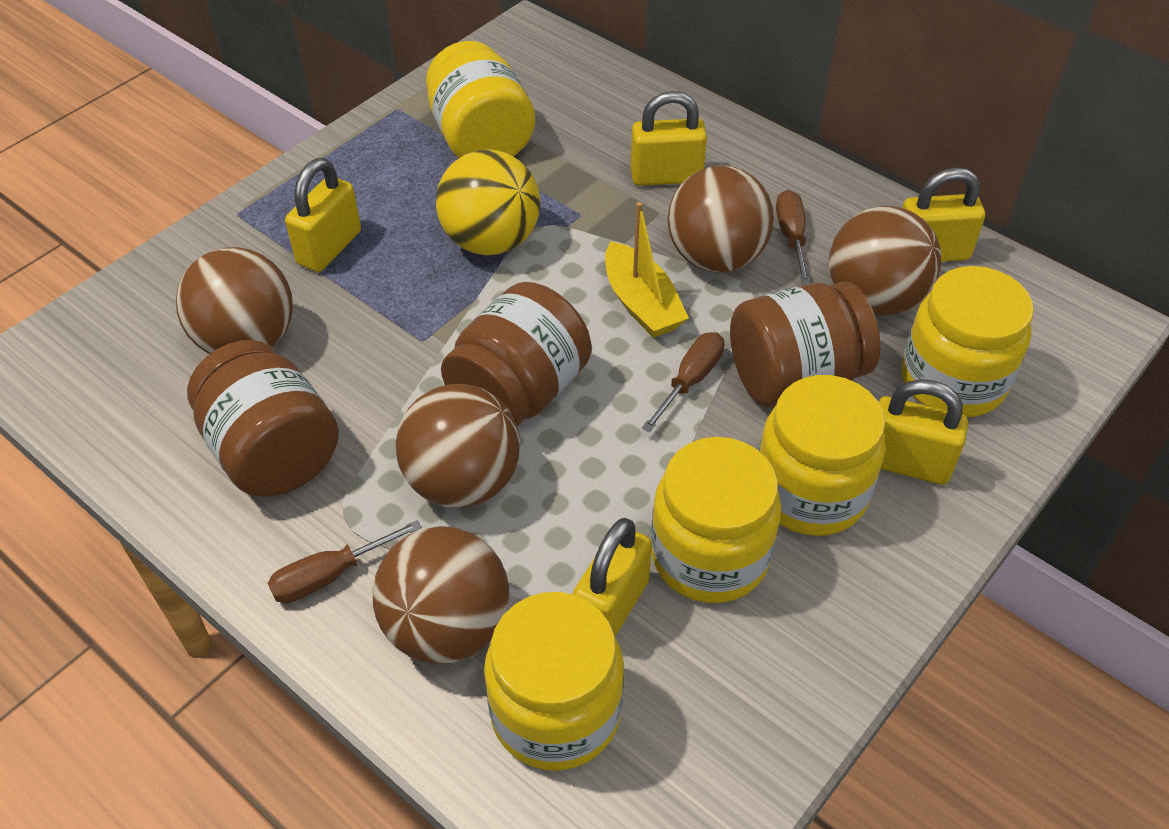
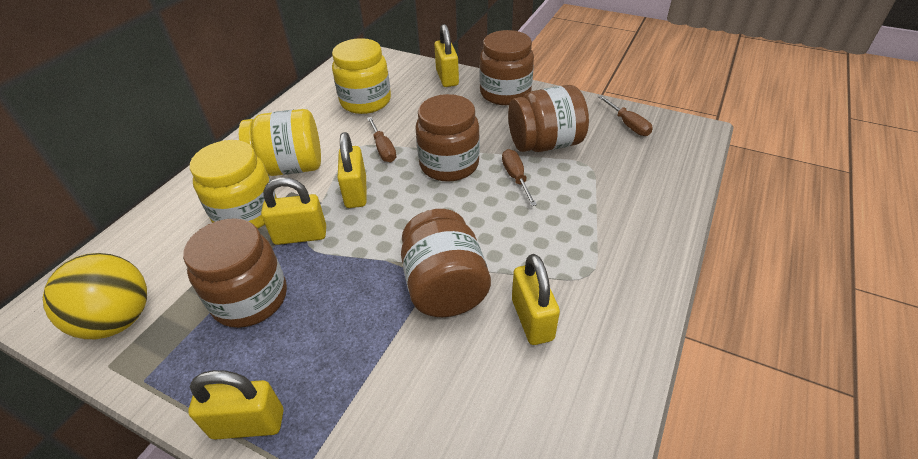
brown ball: [176,247,293,354] [373,526,509,664] [395,384,520,507] [668,165,774,273] [829,206,941,316] = 5 -> none = 0
brown jar: [187,340,339,497] [441,282,592,427] [730,282,881,408] = 3 -> [183,218,287,328] [401,209,491,317] [415,94,480,182] [479,30,534,105] [508,85,589,152] = 5
yellow boat: [605,202,689,338] = 1 -> none = 0
yellow jar: [426,41,535,158] [484,592,624,771] [651,437,781,603] [759,375,886,536] [902,266,1034,417] = 5 -> [190,140,277,228] [239,109,321,176] [332,38,391,114] = 3

